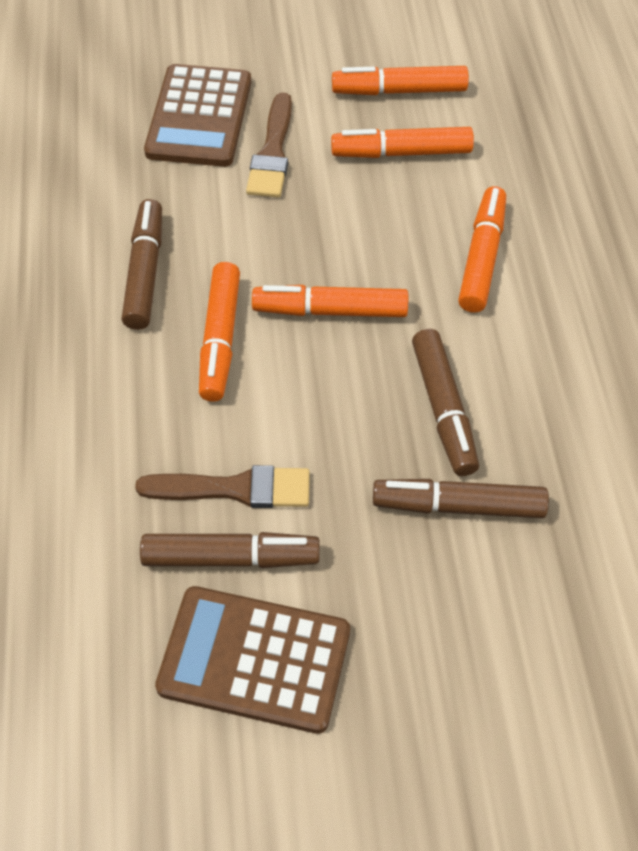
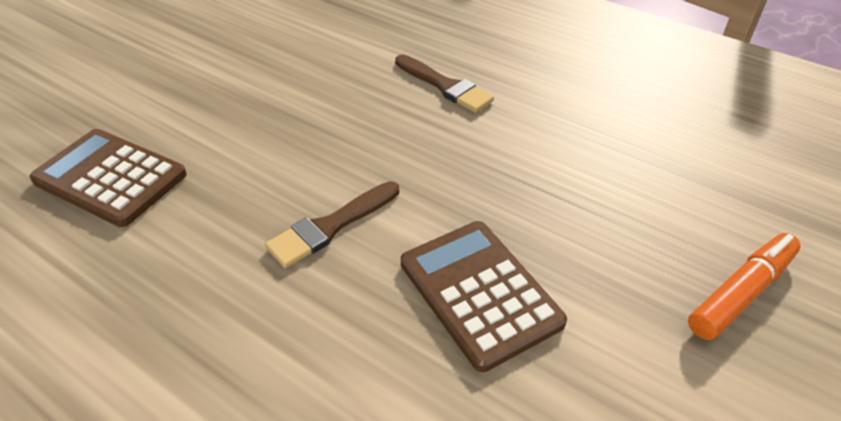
brown marker: [121,199,162,330] [140,532,320,568] [373,479,549,518] [412,329,479,476] = 4 -> none = 0
orange marker: [199,262,240,402] [252,285,408,317] [331,127,474,158] [332,66,469,95] [458,186,506,313] = 5 -> [688,233,800,340] = 1

